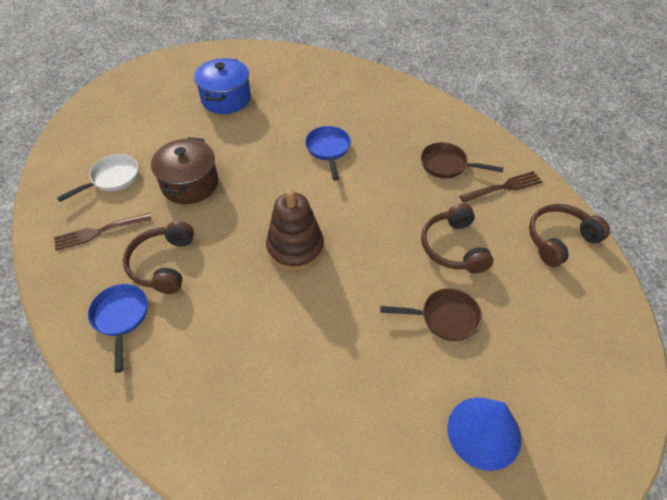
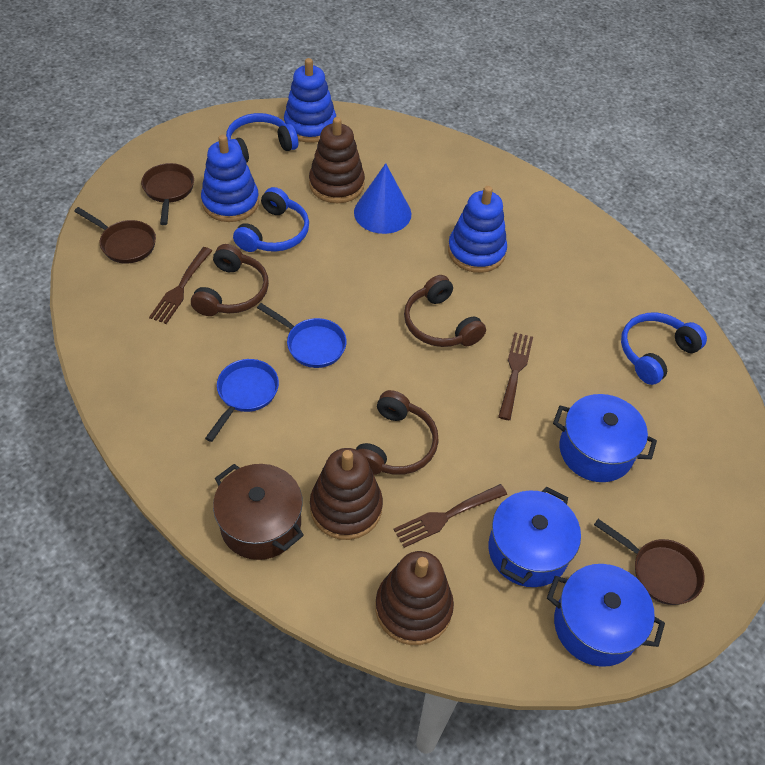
blue headphones: none = 0 -> [226,113,298,163] [233,187,309,252] [621,313,707,385] = 3
blue pot: [194,58,251,114] = 1 -> [488,486,581,587] [547,564,665,667] [553,394,657,482] = 3
blue stacking toy: none = 0 -> [201,135,259,222] [284,58,336,143] [448,186,507,273] = 3
brown fork: [54,213,151,251] [460,171,543,203] = 2 -> [149,247,213,324] [393,484,507,548] [498,333,533,420] = 3
brown pan: [380,288,482,341] [421,142,504,178] = 2 -> [74,207,156,263] [141,163,194,225] [594,519,705,605] = 3
brown stacking toy: [266,189,324,271] = 1 -> [309,117,365,203] [310,448,383,540] [375,551,454,645] = 3
white pan: [57,154,138,202] = 1 -> none = 0

